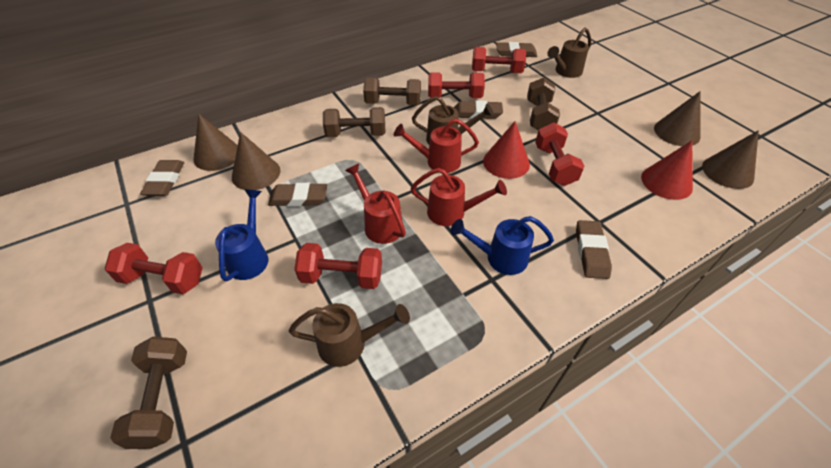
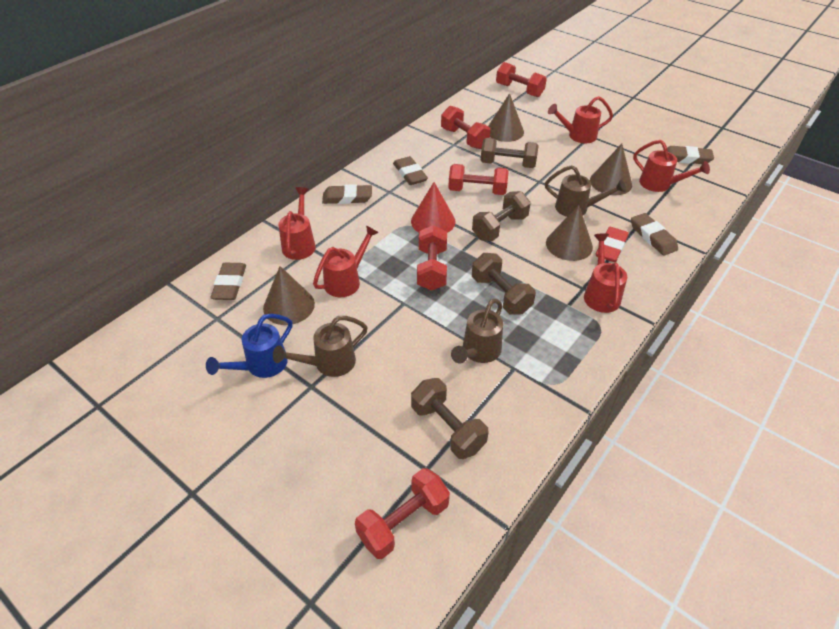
blue watering can: [215,189,268,282] [451,216,554,275] = 2 -> [206,314,292,378] = 1
red cone: [483,121,530,179] [641,141,693,200] = 2 -> [411,182,455,233] = 1
red eraser: none = 0 -> [596,227,629,262] = 1
red watering can: [345,164,406,244] [394,119,479,173] [411,168,507,226] = 3 -> [278,187,316,260] [313,225,379,297] [548,96,613,143] [584,233,627,313] [633,140,710,192] = 5

